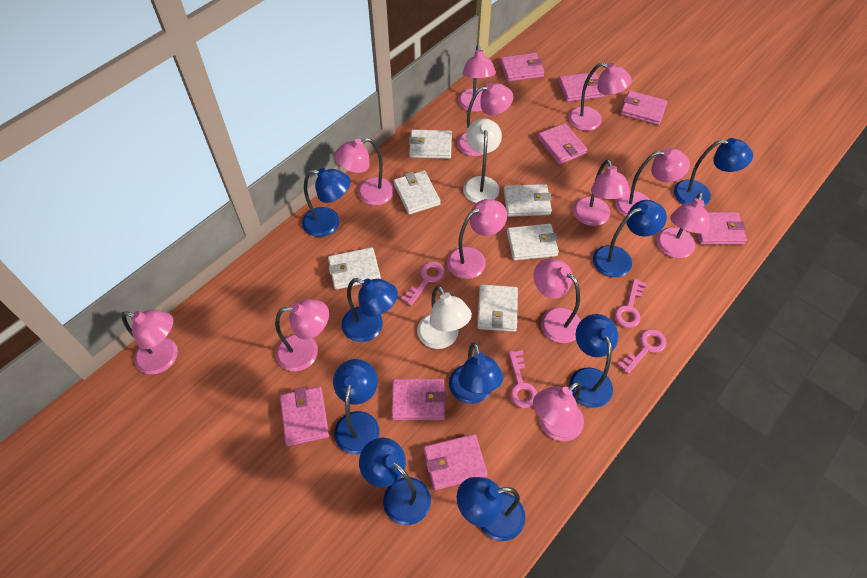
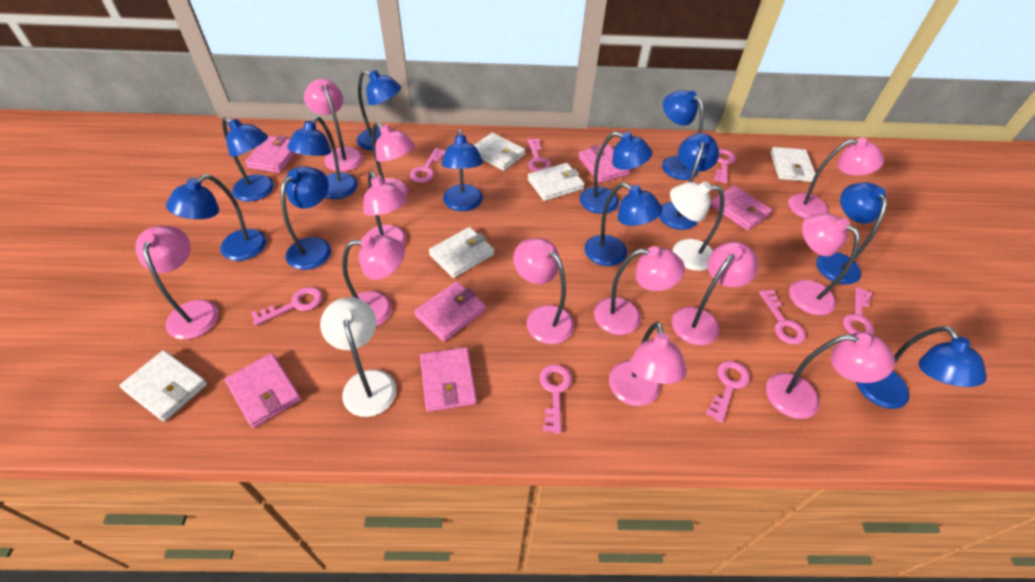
blue lamp: [302,168,350,237] [333,359,379,454] [342,278,398,342] [359,438,431,525] [449,342,503,404] [457,477,525,541] [569,314,618,408] [593,200,667,277] [674,138,753,206] = 9 -> [166,174,266,261] [222,117,274,202] [281,166,331,270] [287,116,358,199] [357,70,401,151] [442,129,483,211] [580,132,652,214] [584,182,663,266] [659,133,719,230] [662,90,704,180] [816,182,887,285] [856,326,987,409] = 12
pink key: [401,261,445,306] [509,350,537,408] [614,279,647,328] [617,329,667,374] = 4 -> [251,287,322,326] [410,148,445,183] [527,139,551,172] [539,364,572,434] [706,361,750,423] [714,149,736,183] [759,290,806,344] [843,287,874,335] = 8
pink wallet: [280,387,329,446] [391,379,446,420] [423,434,488,490] [500,53,544,82] [538,123,587,164] [558,72,604,102] [620,90,667,125] [697,212,747,245] = 8 -> [225,353,301,428] [245,135,295,173] [414,281,486,342] [420,347,477,412] [578,144,631,183] [710,185,772,231] = 6
white wallet: [328,247,381,290] [393,170,440,215] [409,129,452,159] [477,284,518,332] [504,184,552,217] [507,224,559,260] = 6 -> [119,350,207,422] [429,227,494,278] [474,132,525,171] [528,163,585,201] [770,147,816,182] = 5

